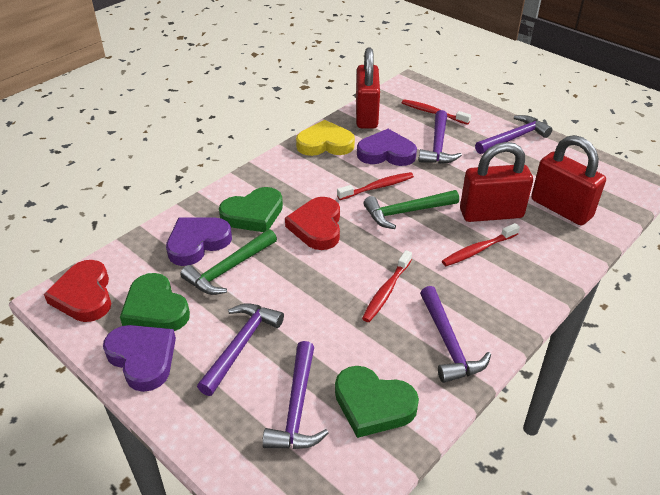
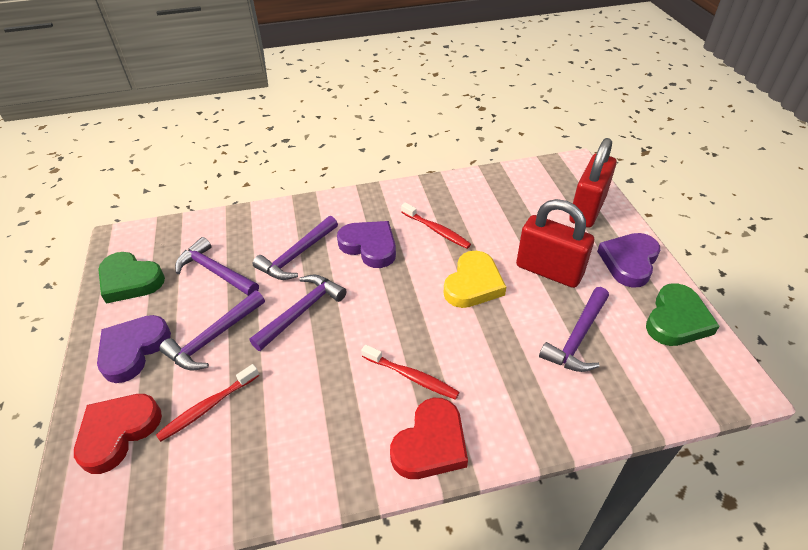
green hammer: [180,229,277,295] [363,190,459,229] = 2 -> none = 0
green heart: [120,273,190,331] [219,187,283,232] [335,366,419,438] = 3 -> [98,252,165,304] [646,283,720,346] = 2
red padlock: [356,47,380,129] [460,142,533,222] [531,135,606,225] = 3 -> [516,199,594,288] [569,138,617,228] = 2
red toothbrush: [337,172,414,200] [362,250,412,322] [402,99,471,125] [442,223,520,266] = 4 -> [156,364,259,442] [361,345,460,400] [401,202,471,249] = 3

